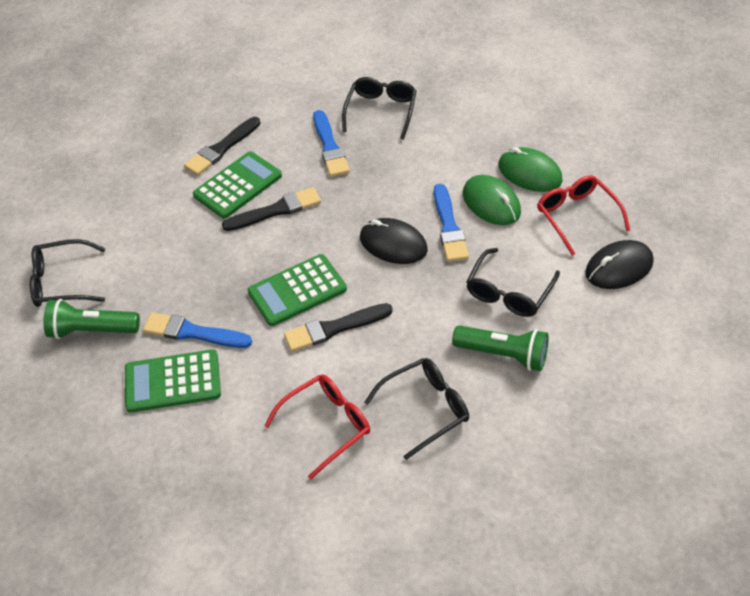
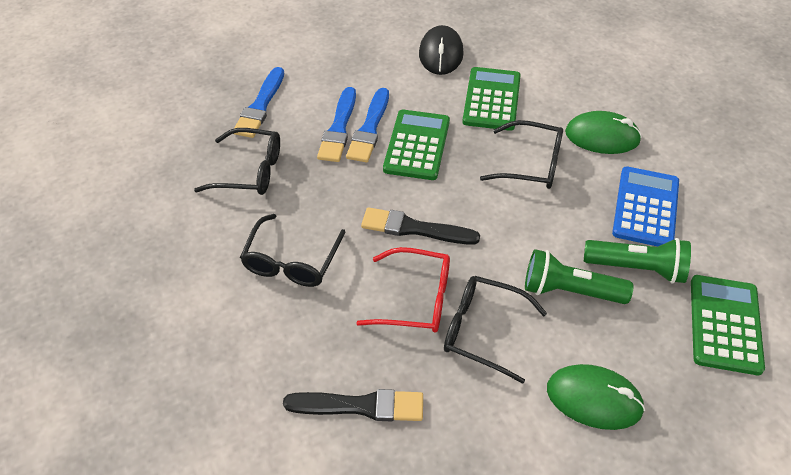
black brush: [184,117,260,175] [222,187,321,231] [284,303,393,352] = 3 -> [283,389,423,421] [361,207,480,245] = 2
black mouse: [360,218,428,264] [585,240,654,289] = 2 -> [419,25,464,75] = 1
blue calculator: none = 0 -> [612,166,679,247] = 1
red glasses: [264,374,370,479] [537,175,630,256] = 2 -> [356,247,450,332] = 1

